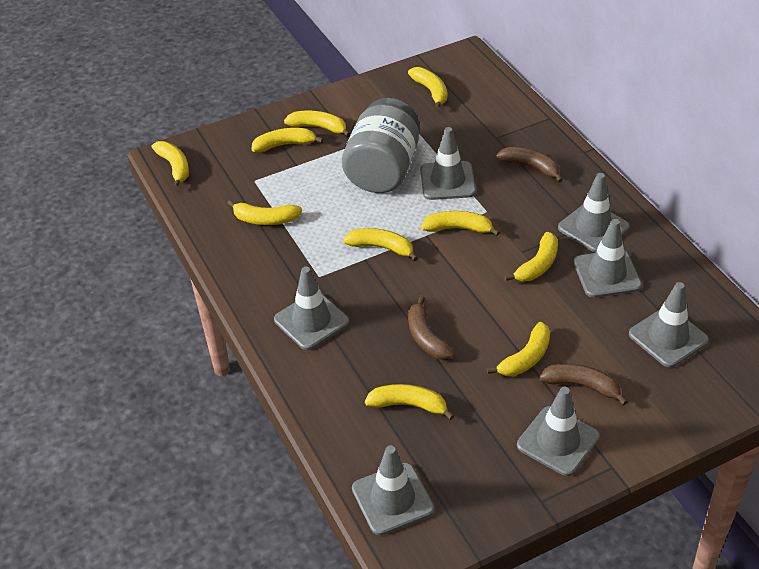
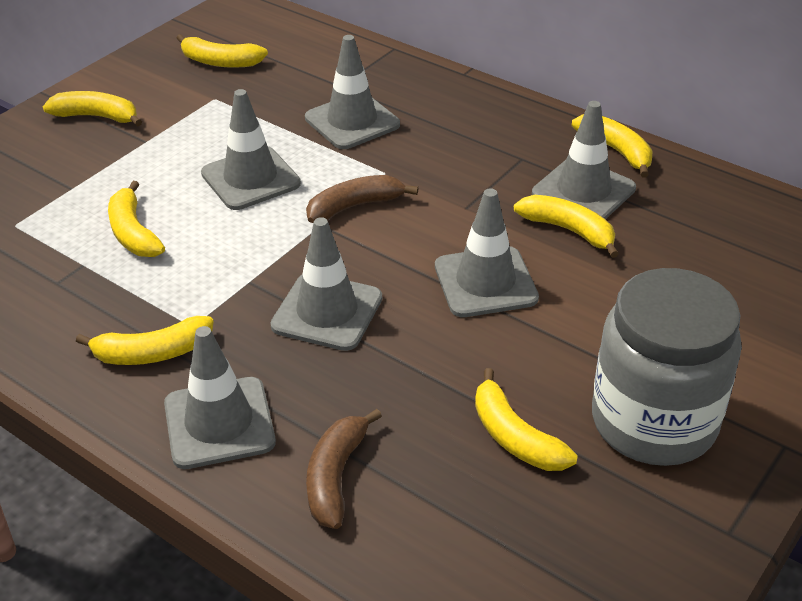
brown banana: [408,296,454,360] [496,147,563,183] [539,364,628,406] = 3 -> [306,175,419,223] [306,409,382,529] = 2
grey traffic cone: [274,267,349,350] [352,445,434,535] [420,127,476,200] [517,387,600,476] [558,173,630,253] [573,219,642,298] [629,282,709,368] = 7 -> [164,326,276,469] [201,89,301,210] [270,217,382,351] [305,35,400,149] [435,188,539,317] [532,101,636,219] = 6
yellow banana: [152,141,189,188] [227,200,302,225] [251,128,323,152] [284,111,350,137] [343,228,418,261] [365,384,454,420] [408,67,447,110] [421,211,500,236] [487,322,550,376] [504,232,558,282] = 10 -> [43,91,142,127] [76,316,214,365] [108,181,165,257] [176,34,268,68] [475,368,578,471] [514,195,619,258] [572,114,652,177] = 7

